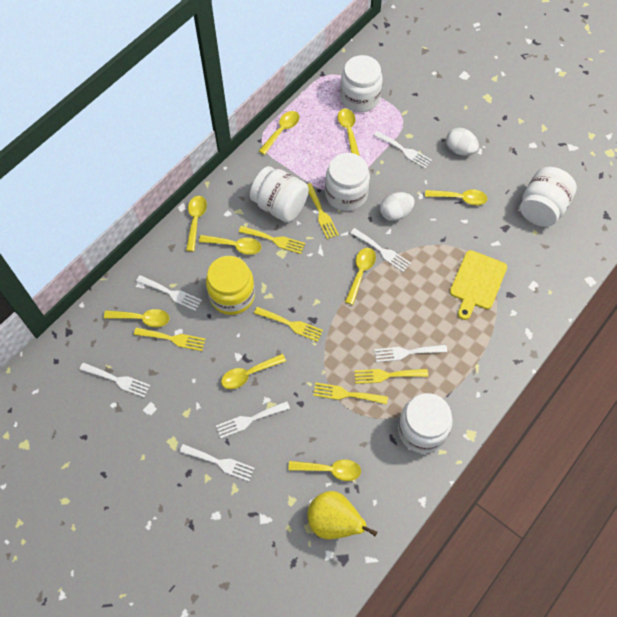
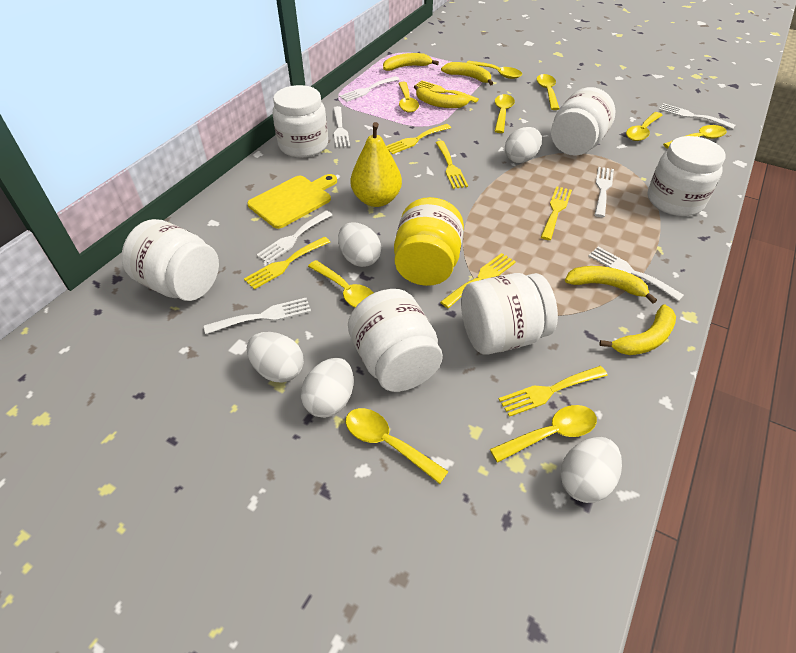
white egg: [380,192,415,221] [446,128,479,156] = 2 -> [247,332,304,383] [301,358,354,418] [338,222,381,267] [505,127,542,163] [560,437,622,503] = 5
white jar: [250,166,309,222] [325,153,370,211] [340,55,383,112] [398,393,453,453] [520,167,577,227] = 5 -> [121,219,219,301] [273,85,328,158] [348,289,443,392] [461,273,558,354] [551,87,616,156] [648,136,725,216] = 6
yellow banana: none = 0 -> [383,53,439,71] [414,85,471,108] [441,62,493,86] [565,266,657,303] [599,305,676,355] = 5
yellow fork: [134,327,206,351] [239,226,305,254] [254,307,323,342] [307,183,339,239] [313,382,388,404] [354,369,428,384] = 6 -> [244,237,330,290] [386,124,451,154] [417,80,479,103] [435,141,468,189] [440,253,516,308] [499,366,608,417] [541,186,572,240] = 7

